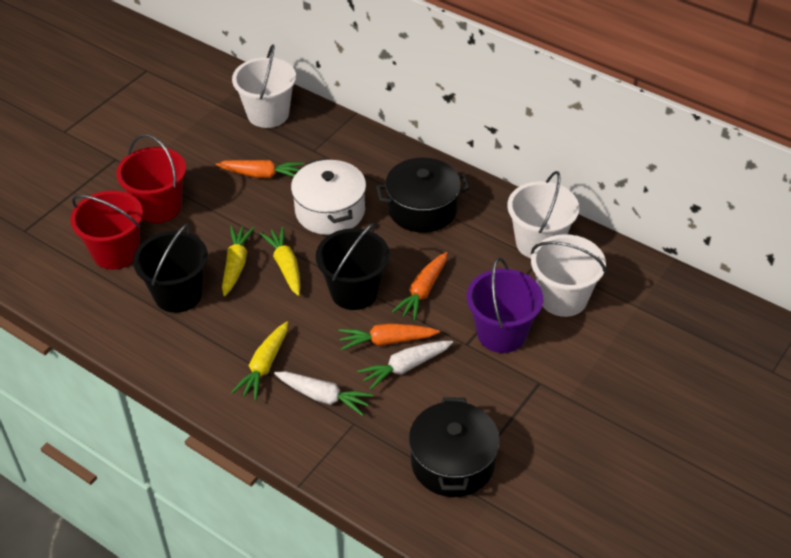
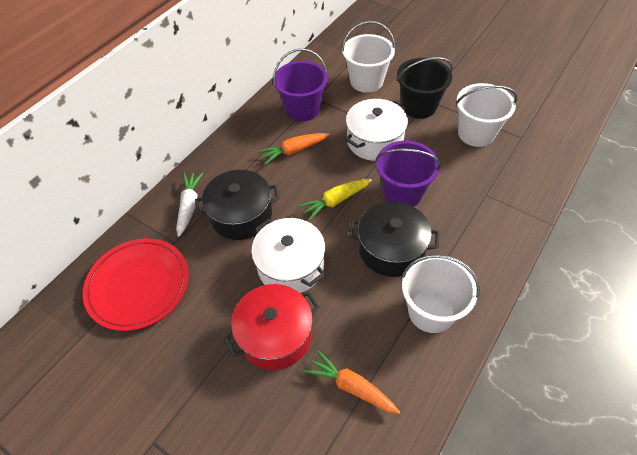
black bucket: [133,223,208,313] [316,223,390,310] = 2 -> [397,57,453,119] = 1
orange carrot: [216,160,304,179] [339,323,440,350] [392,252,448,321] = 3 -> [258,133,329,165] [304,350,400,414] = 2
purple bucket: [467,257,543,353] = 1 -> [273,48,328,121] [375,141,441,207] = 2
red bucket: [70,190,143,270] [116,134,186,223] = 2 -> none = 0
red plate: none = 0 -> [83,238,189,331] = 1
red pot: none = 0 -> [224,284,320,370] = 1
white carrot: [274,371,374,416] [357,341,453,390] = 2 -> [176,172,203,237] = 1
white pot: [291,158,366,235] = 1 -> [251,218,326,293] [345,99,408,161] = 2
yellow carrot: [222,226,255,296] [231,322,288,401] [260,227,301,296] = 3 -> [298,179,372,221] = 1

